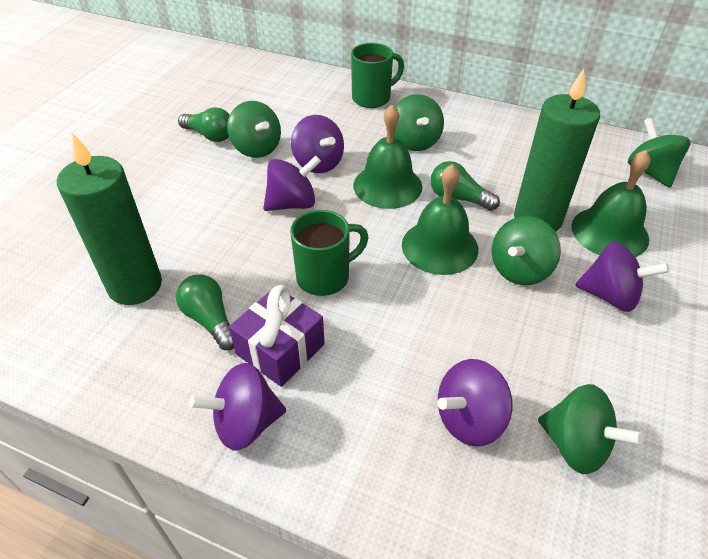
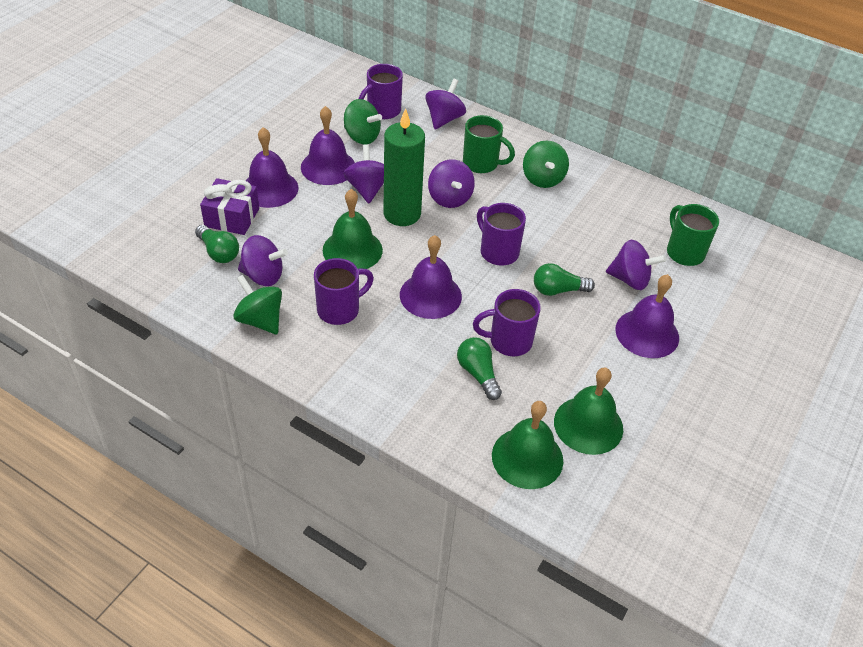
green candle: [57,133,162,305] [514,69,600,232] = 2 -> [384,108,425,226] = 1
green spinning top: [227,101,281,158] [394,94,444,151] [492,216,561,285] [538,384,644,474] [628,118,691,188] = 5 -> [233,275,282,334] [344,99,382,144] [523,140,569,188] = 3
purple bell: none = 0 -> [245,127,298,208] [301,106,355,185] [400,235,462,319] [615,274,679,358] = 4
purple mug: none = 0 -> [314,258,374,325] [359,64,403,119] [473,289,541,356] [477,203,526,266] = 4

